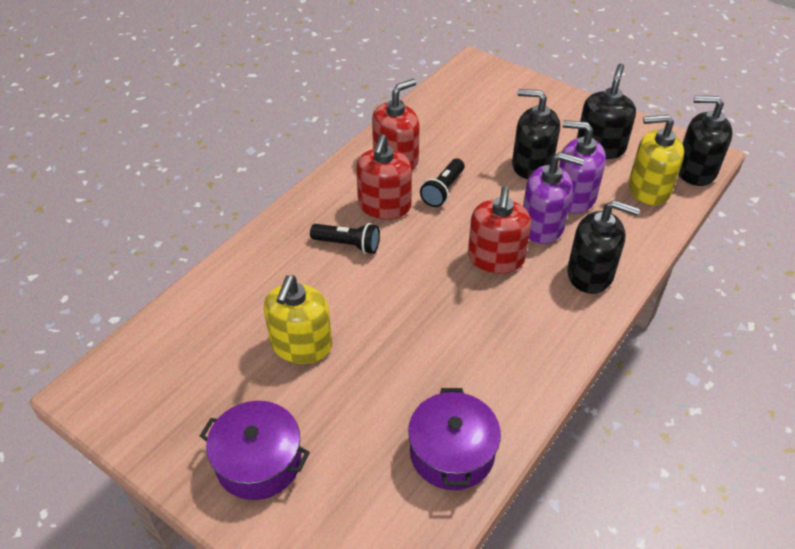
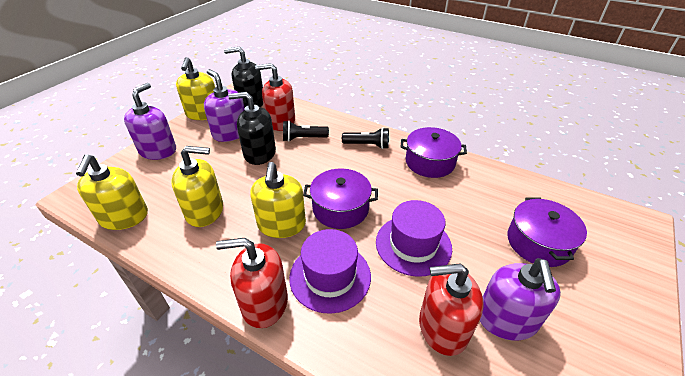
black soap dispenser: [512,89,560,179] [567,200,640,294] [577,64,636,159] [678,96,733,186] = 4 -> [224,47,263,108] [228,92,276,165] = 2
purple hat: none = 0 -> [289,229,371,314] [376,200,452,277] = 2
purple pot: [200,401,310,500] [408,388,501,490] = 2 -> [303,169,378,229] [401,127,467,178] [508,198,587,267] = 3
purple soap dispenser: [523,152,584,244] [559,120,606,214] = 2 -> [124,83,176,160] [204,69,245,142] [480,258,561,341] = 3
yellow soap dispenser: [264,275,332,364] [629,115,684,206] = 2 -> [76,154,148,230] [171,146,223,227] [176,57,215,120] [250,162,306,238] = 4

